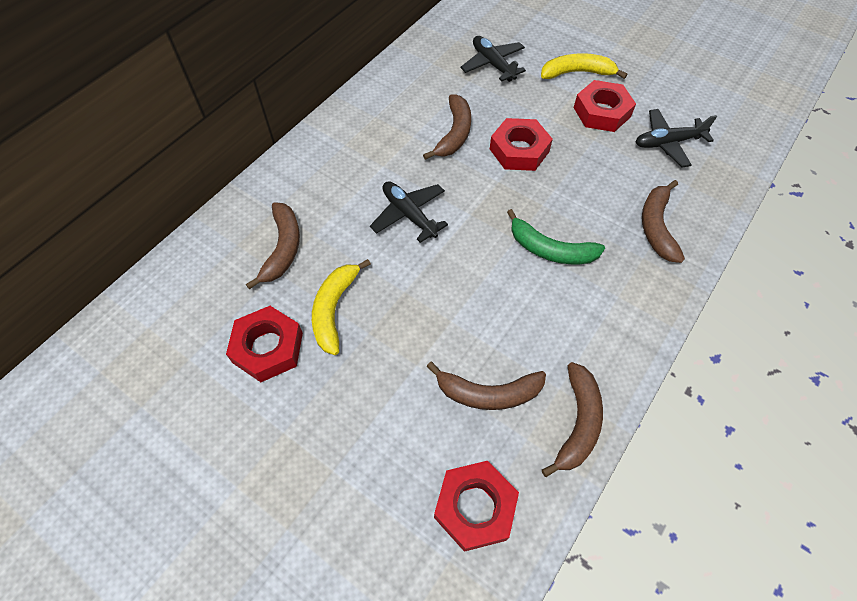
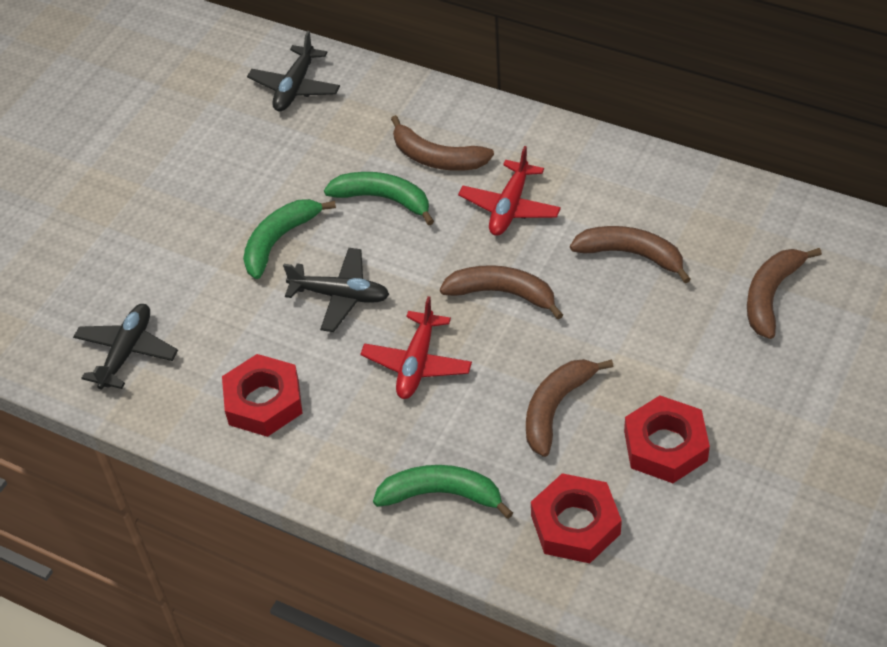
green banana: [507,209,605,264] = 1 -> [243,199,336,279] [324,172,434,225] [373,465,513,519] = 3
red nut: [226,306,303,382] [434,461,519,552] [490,118,553,171] [574,80,636,132] = 4 -> [222,354,303,437] [531,473,622,563] [624,395,710,483] = 3
red plane: none = 0 -> [360,296,472,399] [458,146,561,236] = 2
yellow banana: [312,259,371,355] [541,53,627,79] = 2 -> none = 0

